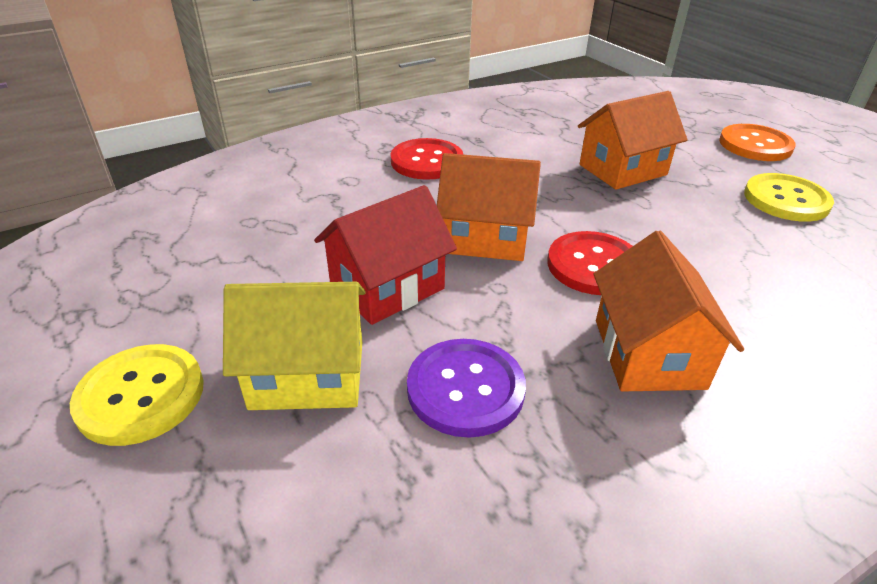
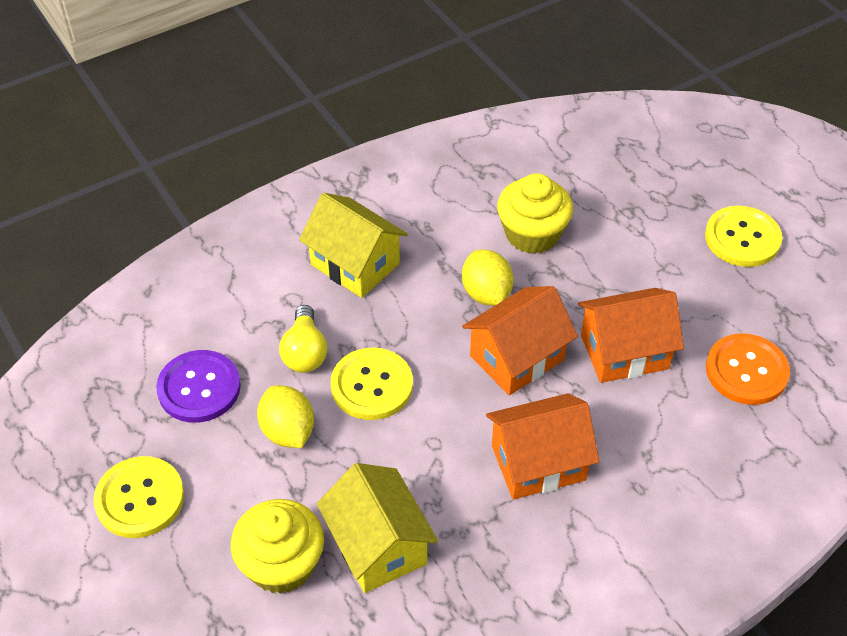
red button: [391,138,464,180] [547,231,633,295] = 2 -> none = 0
red house: [314,185,457,325] = 1 -> none = 0
yellow button: [70,344,204,446] [744,173,834,222] = 2 -> [94,456,184,538] [331,348,413,420] [705,206,782,267] = 3
yellow cupcake: none = 0 -> [231,499,324,594] [497,173,573,254] = 2
yellow house: [223,282,366,410] = 1 -> [299,193,408,298] [317,463,438,593] = 2
yellow lemon: none = 0 -> [257,385,314,448] [462,249,513,306] = 2
yellow light bulb: none = 0 -> [279,305,327,373] = 1

